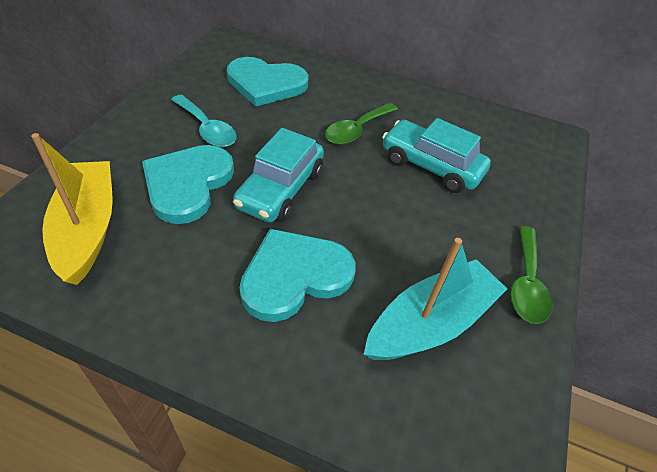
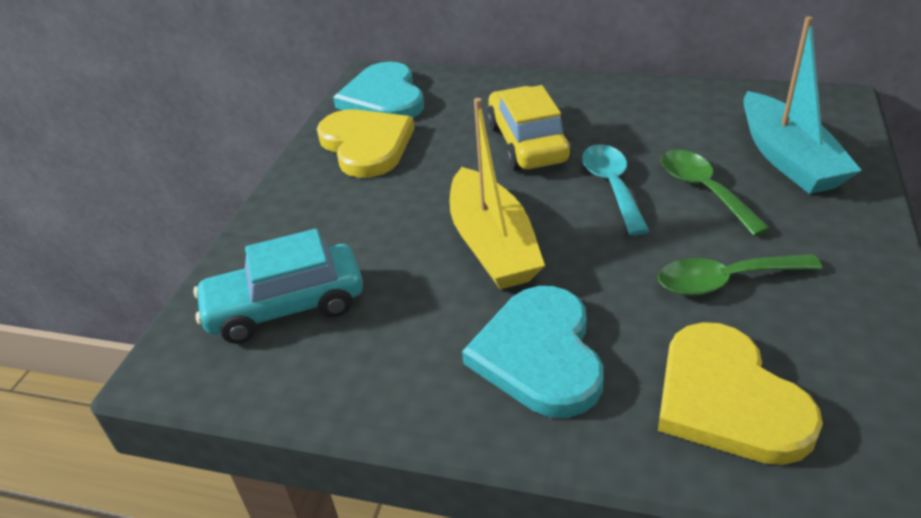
turquoise car: [233,128,324,223] [382,118,491,193] = 2 -> [193,229,363,344] = 1
turquoise heart: [142,145,234,224] [227,57,309,107] [239,229,356,322] = 3 -> [333,62,424,118] [462,286,604,418] = 2
yellow car: none = 0 -> [487,85,571,171] = 1
yellow heart: none = 0 -> [317,109,415,178] [658,322,823,465] = 2

